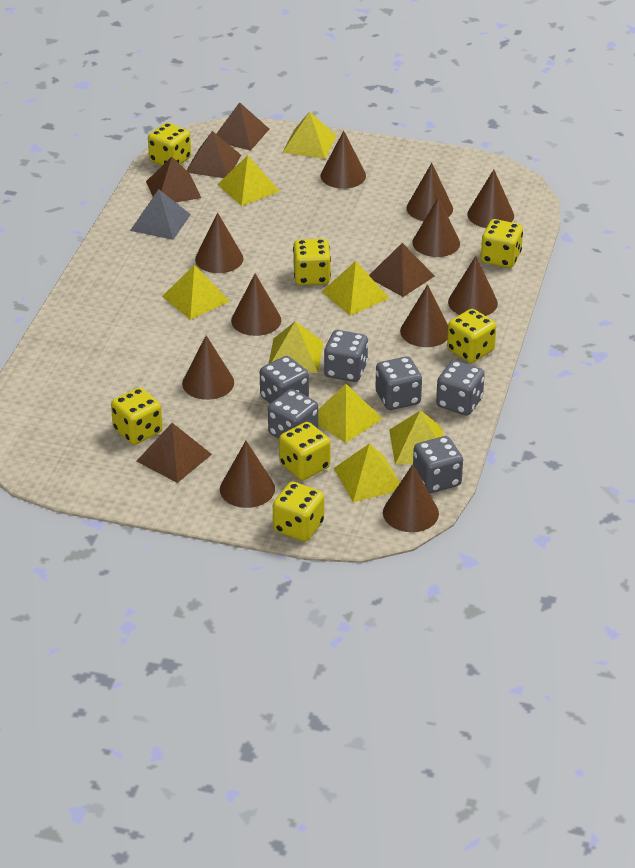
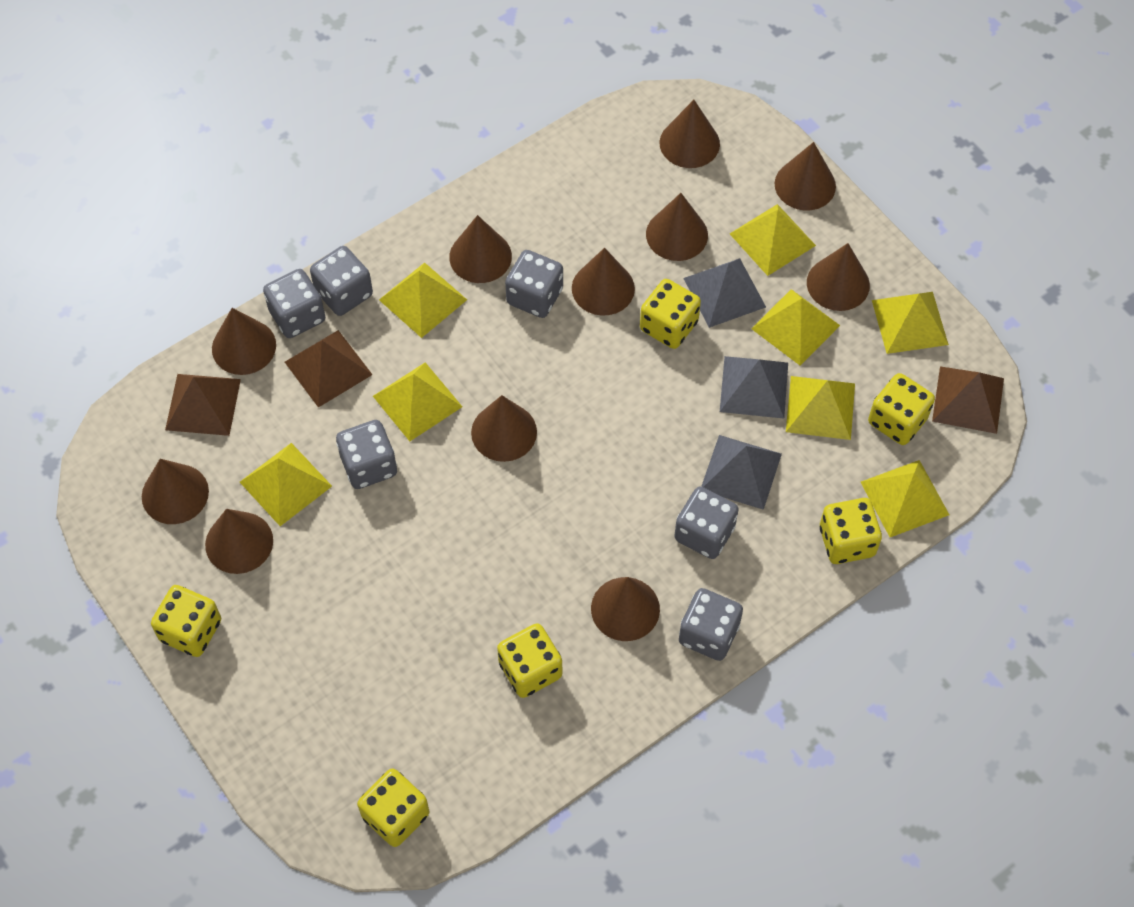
brown pyramid: [136,423,212,483] [146,157,201,202] [186,131,241,178] [216,102,269,151] [369,243,435,297] = 5 -> [165,374,241,436] [285,330,373,408] [932,366,1004,434] = 3
grey pyramid: [130,189,191,240] = 1 -> [683,258,766,328] [701,435,782,510] [720,356,788,419] = 3
yellow dice: [111,387,163,445] [148,123,191,166] [273,482,324,542] [279,422,330,480] [293,239,331,285] [447,309,496,363] [481,219,523,268] = 7 -> [151,585,221,657] [357,769,429,847] [497,623,562,698] [640,279,701,349] [820,498,882,564] [868,373,935,445] = 6

